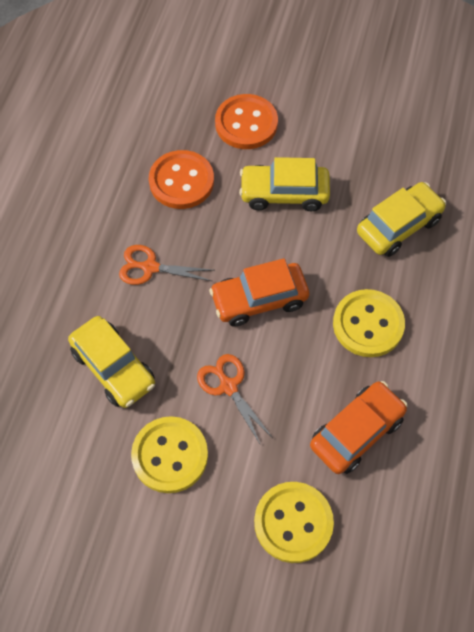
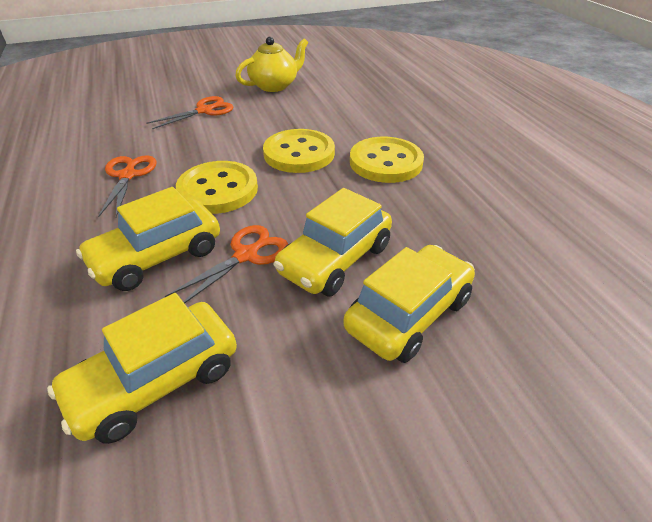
orange button: [149,150,214,209] [215,94,278,149] = 2 -> none = 0
orange car: [209,258,309,326] [310,381,408,474] = 2 -> none = 0
orange scissors: [119,245,213,285] [197,354,273,444] = 2 -> [98,156,157,217] [146,96,234,129] [165,225,288,304] = 3
yellow car: [68,316,155,408] [239,157,330,211] [357,182,446,257] = 3 -> [47,293,237,444] [76,187,220,291] [274,188,392,297] [343,245,475,363] = 4
yellow teapot: none = 0 -> [235,37,308,92] = 1

